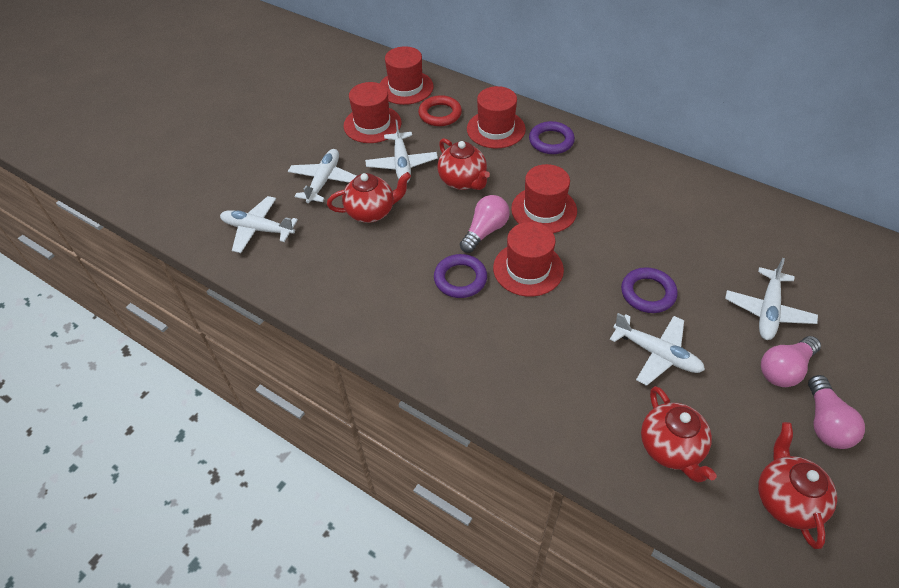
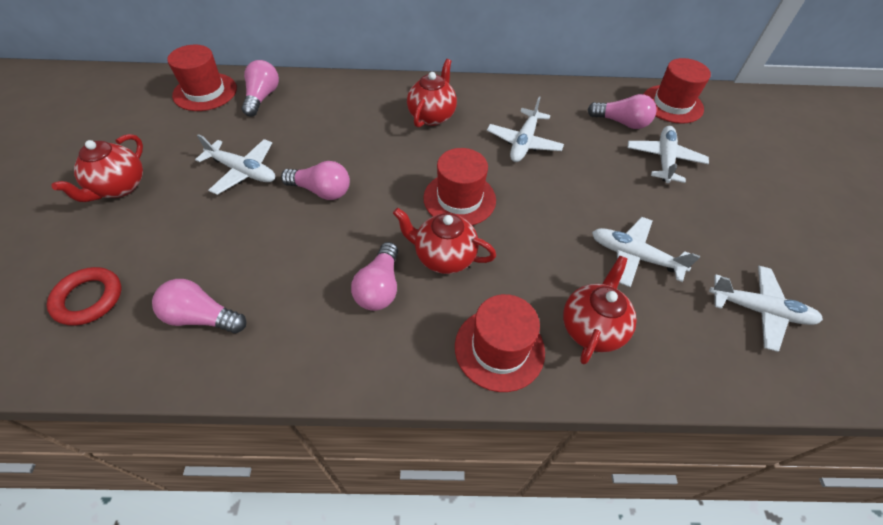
pink light bulb: [460,195,510,253] [761,336,821,387] [808,375,865,449] = 3 -> [152,279,246,334] [242,60,279,116] [281,161,350,200] [351,242,398,311] [587,94,656,129] = 5
purple ring: [434,254,487,298] [529,121,575,154] [621,267,678,313] = 3 -> none = 0
red hat: [344,82,401,143] [380,46,433,105] [467,86,526,149] [493,222,564,297] [511,164,577,233] = 5 -> [167,45,237,111] [423,148,496,225] [455,294,545,392] [643,58,711,124] = 4

